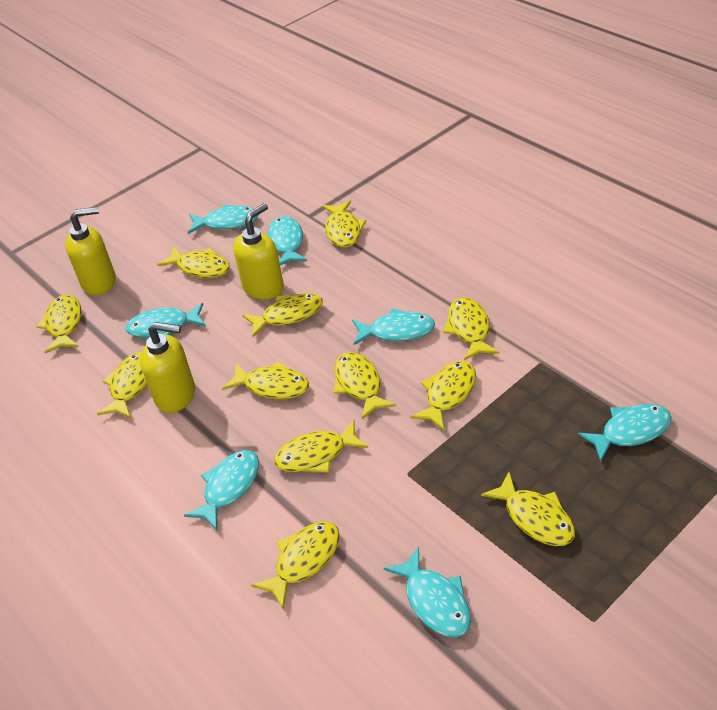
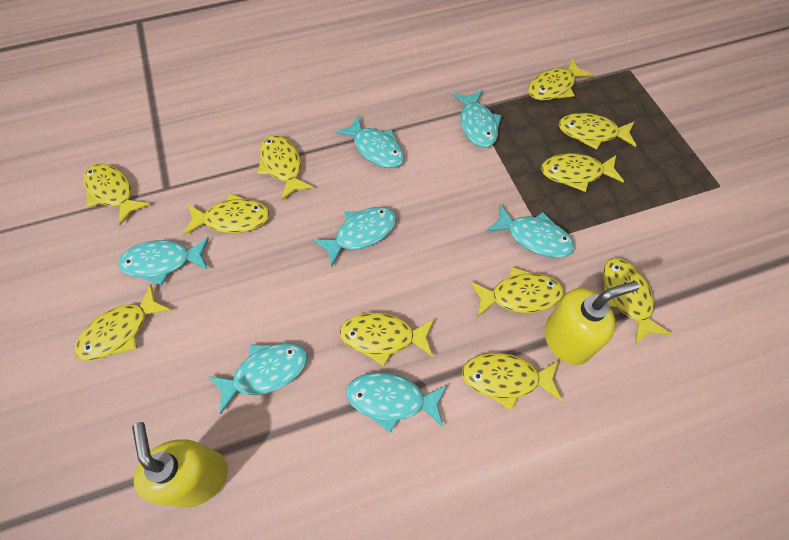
yellow fish: [36,295,82,353] [97,352,147,418] [157,246,230,278] [222,361,309,399] [242,293,323,337] [251,521,340,609] [274,420,368,473] [322,200,366,247] [334,352,396,419] [410,361,476,430] [443,298,499,360] [481,472,575,546] = 12 -> [74,284,172,361] [83,163,150,225] [183,193,270,235] [258,135,314,200] [339,313,434,366] [462,353,562,411] [470,267,564,317] [528,58,593,101] [541,153,624,192] [559,113,636,150] [603,258,672,344] = 11
yellow soap dispenser: [65,207,116,295] [140,322,195,413] [233,203,284,300] = 3 -> [132,422,228,508] [544,281,639,365] = 2

